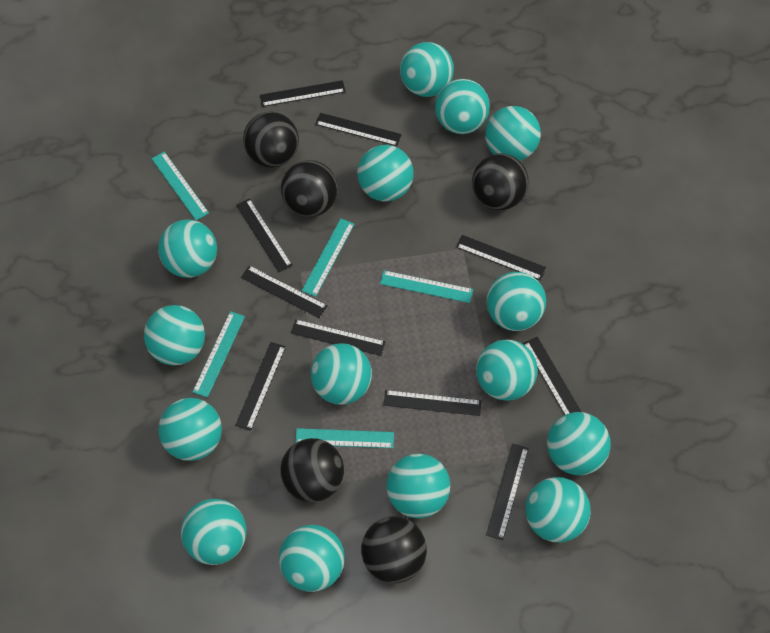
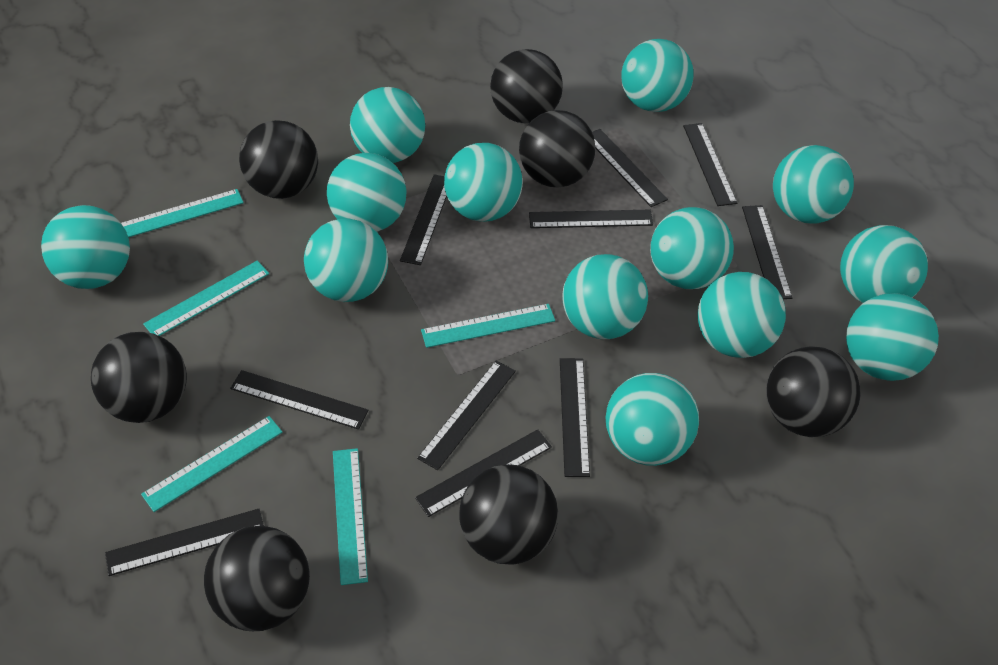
black ball: [243,111,299,168] [280,438,344,503] [281,160,338,217] [361,516,427,583] [472,153,529,210] = 5 -> [91,332,187,423] [204,525,310,631] [239,120,318,199] [459,464,558,565] [490,49,563,123] [519,110,595,188] [766,346,861,437] = 7
turquoise ball: [144,305,205,365] [158,220,217,278] [158,398,222,461] [181,499,246,565] [279,525,345,592] [311,343,372,405] [357,145,414,201] [386,454,450,518] [400,42,454,97] [435,79,490,134] [476,339,538,401] [485,106,541,161] [486,272,546,331] [525,477,591,542] [547,412,611,475] = 15 -> [41,205,130,289] [304,219,388,302] [327,153,406,232] [350,87,425,163] [444,143,523,222] [563,254,648,339] [605,373,699,466] [621,39,694,112] [650,207,734,289] [697,272,786,358] [773,145,854,224] [840,225,928,303] [846,293,939,381] = 13

